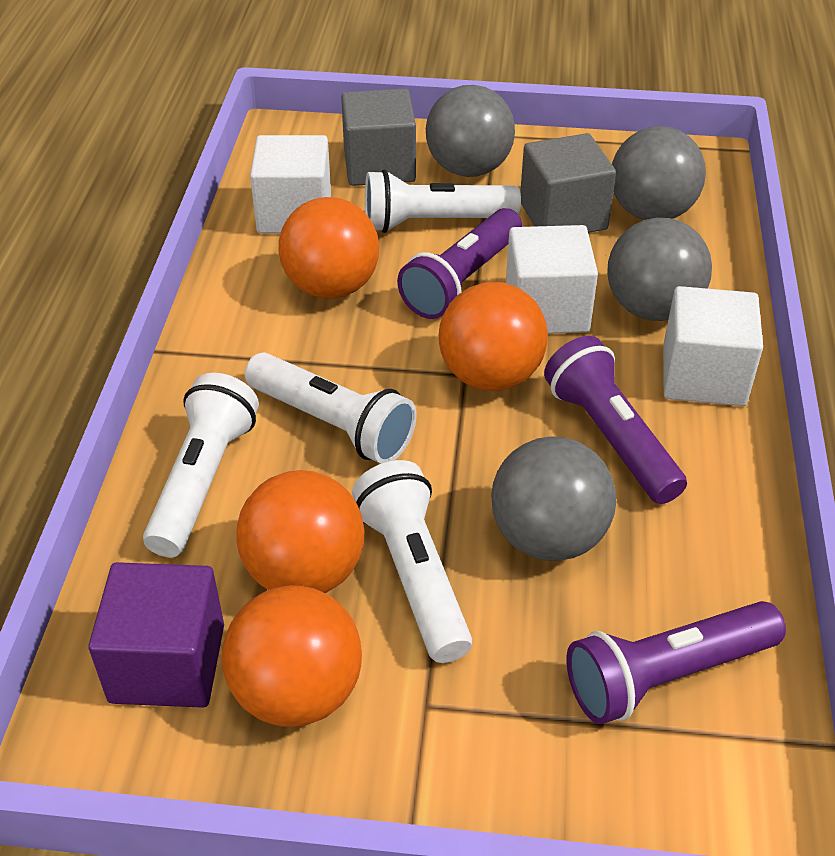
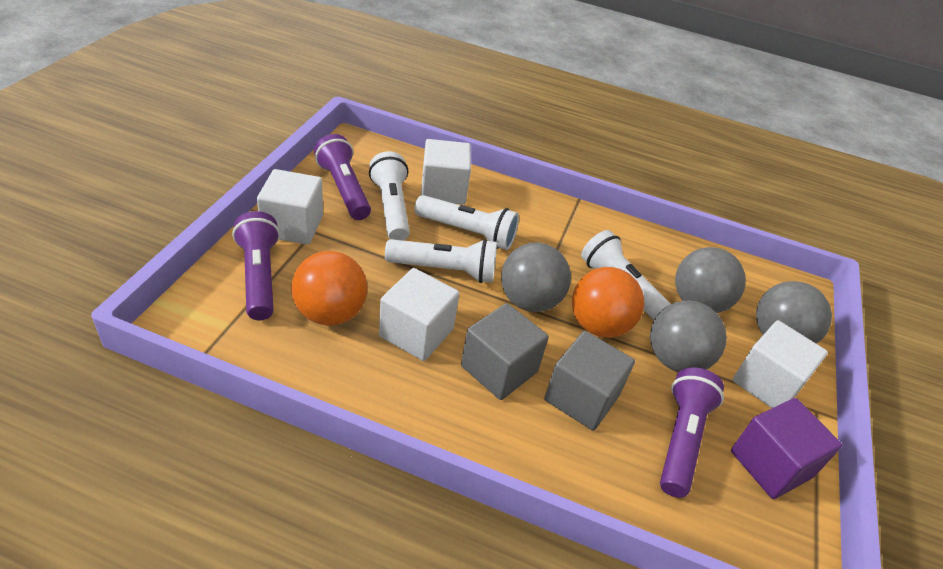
orange ball: [222,585,362,727] [236,470,365,593] [278,197,379,299] [439,282,548,391] = 4 -> [291,251,367,326] [572,267,644,338] = 2
white cube: [250,135,331,233] [506,225,598,334] [663,286,763,406] = 3 -> [257,169,323,245] [379,268,459,361] [421,139,471,205] [733,320,828,408] = 4

